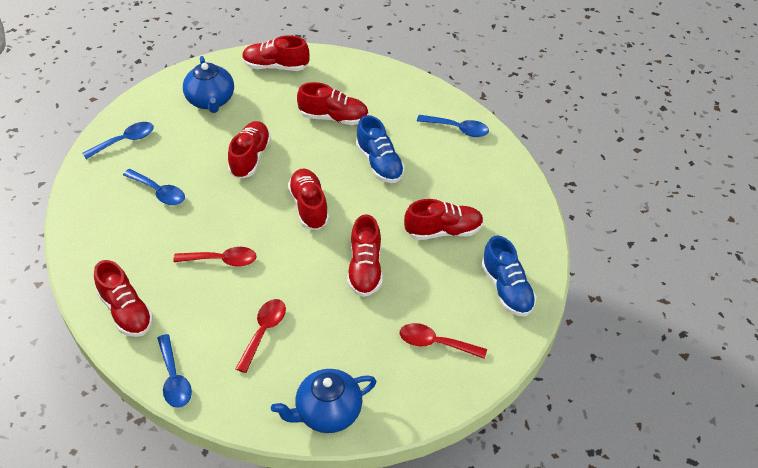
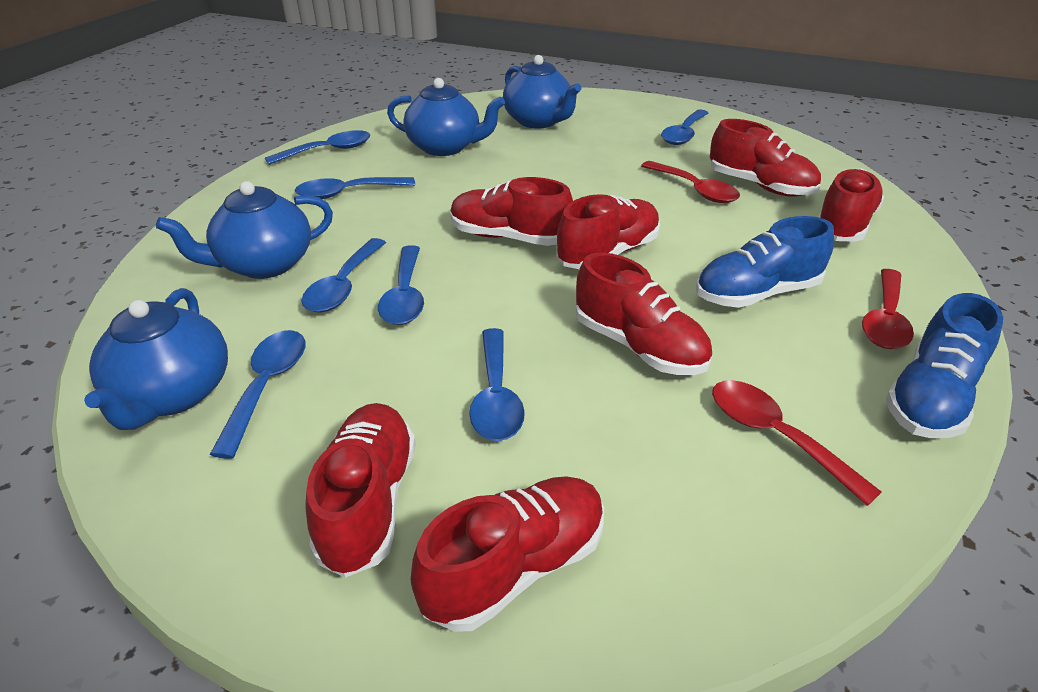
blue spoon: [83,122,154,159] [123,169,185,205] [157,334,192,408] [417,115,489,137] = 4 -> [210,330,306,459] [265,130,371,165] [295,177,415,199] [301,238,386,312] [378,245,424,325] [469,328,525,441] [661,109,709,145] = 7
blue teapot: [183,56,234,113] [271,369,376,433] = 2 -> [84,288,228,430] [156,181,333,279] [387,78,505,156] [503,55,581,129] = 4

